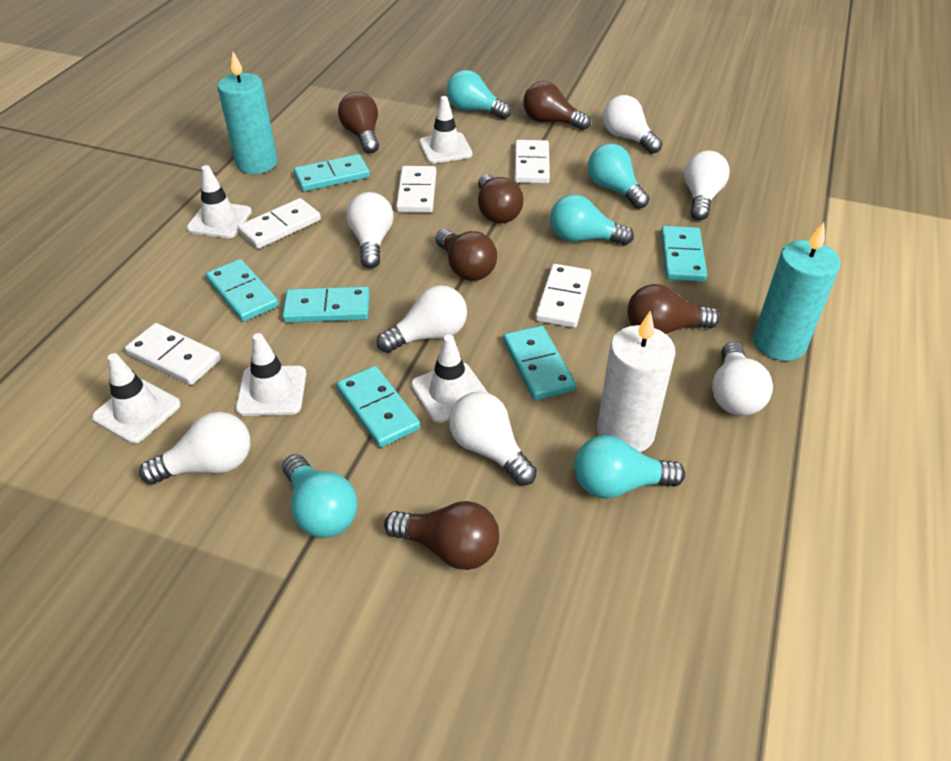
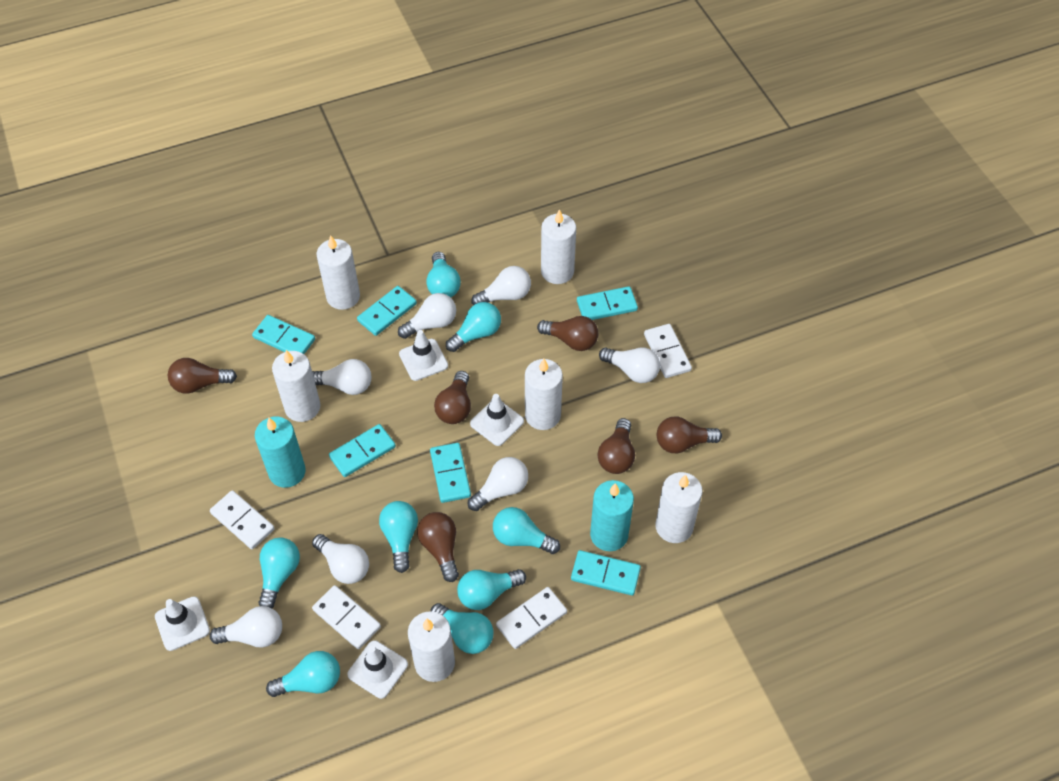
turquoise light bulb: [282,454,358,538] [447,70,512,119] [550,194,634,245] [574,435,685,499] [588,143,650,209] = 5 -> [259,537,300,608] [266,651,340,697] [379,501,418,573] [426,252,461,297] [431,603,493,654] [446,302,501,352] [457,569,526,610] [493,507,560,554] = 8
white candle: [597,310,675,452] = 1 -> [272,350,320,422] [316,235,360,310] [408,611,455,682] [525,359,563,430] [541,209,576,284] [655,472,703,543] = 6
white domino: [125,323,221,385] [238,198,321,249] [396,166,436,213] [514,140,550,184] [535,264,591,328] = 5 -> [210,490,275,549] [312,585,381,649] [496,587,567,649] [644,324,692,378] = 4
white traffic cone: [92,353,181,444] [186,165,252,238] [236,333,306,416] [411,335,488,423] [419,96,472,164] = 5 -> [155,596,210,651] [347,640,408,699] [399,330,448,381] [470,394,524,446] = 4

